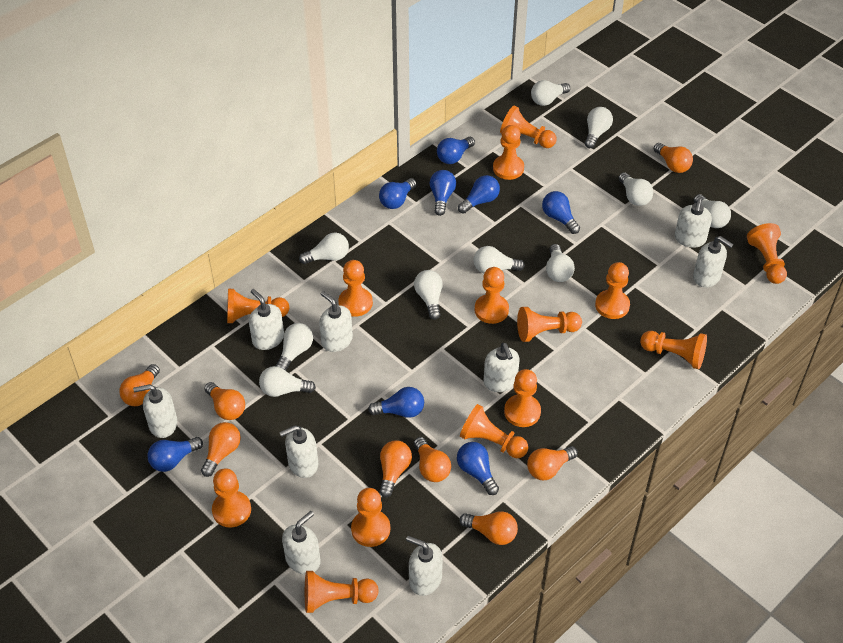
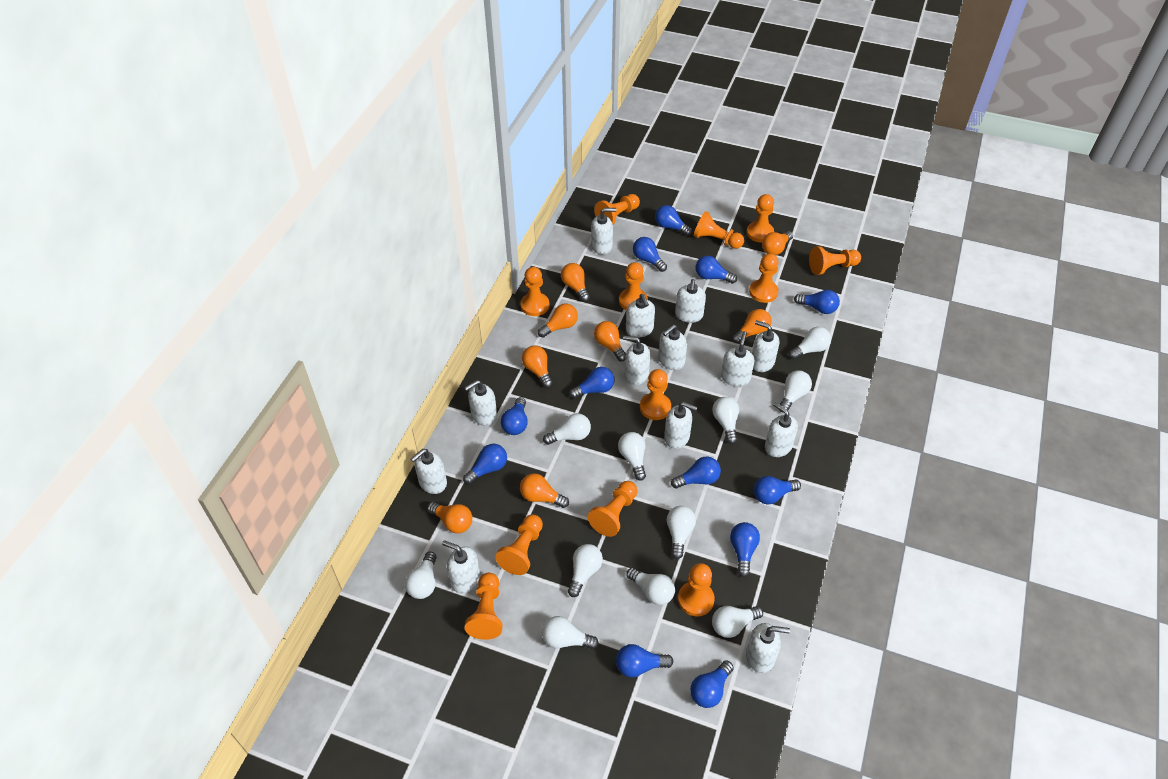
blue light bulb: [148,437,203,472] [368,387,424,418] [379,178,417,209] [430,170,456,216] [437,137,475,164] [457,442,499,495] [458,175,500,214] [542,191,580,234] = 8 -> [463,444,507,484] [501,397,528,435] [569,367,615,399] [616,644,673,677] [633,237,667,272] [655,205,692,236] [671,456,721,488] [690,660,734,708] [695,256,737,284] [730,522,760,577] [754,476,801,505] [794,290,840,314] = 12
orange pawn: [212,468,251,527] [227,289,290,323] [305,571,379,613] [338,260,373,317] [351,488,390,547] [460,404,528,458] [475,267,509,324] [493,125,524,180] [500,105,557,148] [504,369,541,427] [517,307,582,342] [595,262,630,319] [640,331,707,369] [747,223,787,284] = 14 -> [464,573,503,640] [495,514,543,575] [521,267,550,316] [588,481,637,537] [594,194,640,225] [619,262,648,310] [640,369,671,420] [678,563,715,616] [694,211,744,249] [747,194,774,243] [749,253,778,303] [809,246,861,275] = 12
white light bulb: [259,366,316,397] [276,323,313,371] [299,233,349,264] [414,270,443,320] [474,246,525,273] [531,80,570,106] [546,244,575,282] [585,107,613,148] [619,172,653,206] [694,194,731,228] = 10 -> [405,552,437,599] [542,616,599,649] [543,413,591,445] [568,544,603,597] [618,432,646,481] [626,568,675,605] [667,506,696,559] [712,397,739,444] [712,606,763,638] [780,371,812,413] [789,327,831,359] = 11
white soap dispenser: [133,384,177,438] [249,289,284,350] [279,425,318,478] [282,511,321,575] [319,291,353,352] [406,536,443,596] [483,343,519,392] [675,198,712,248] [693,236,734,287] = 9 -> [411,449,447,494] [442,540,480,593] [464,380,497,426] [591,208,617,255] [623,336,650,385] [626,294,655,337] [658,325,687,370] [664,402,698,449] [675,279,706,323] [721,331,754,387] [746,623,790,673] [752,320,779,372] [765,402,798,457] = 13

